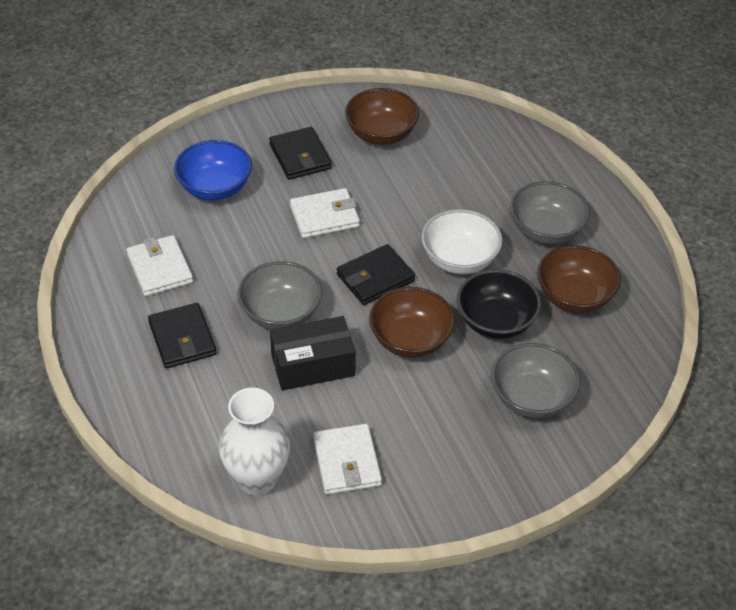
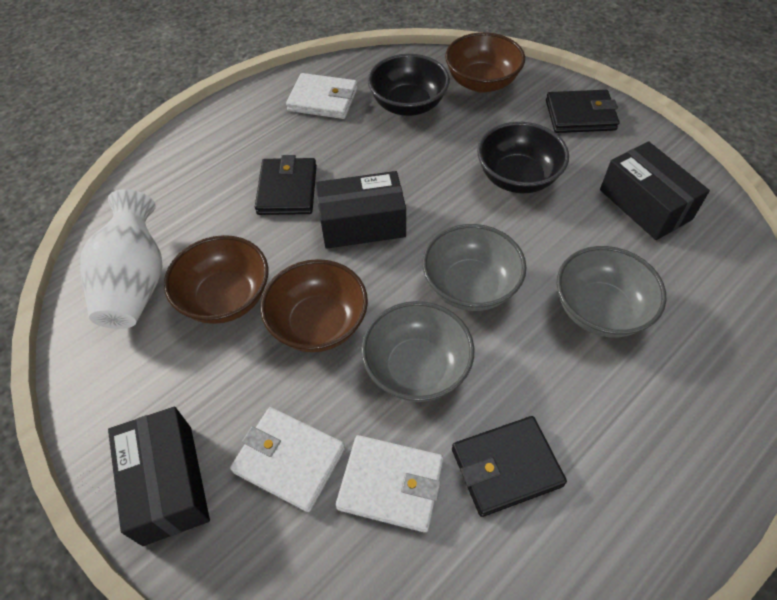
black bowl: [457,269,541,339] = 1 -> [368,54,450,116] [477,122,569,193] = 2
black box: [270,316,356,391] = 1 -> [108,407,210,546] [315,171,406,249] [600,141,710,240] = 3
blue bowl: [174,140,252,200] = 1 -> none = 0
white bowl: [421,209,503,274] = 1 -> none = 0

